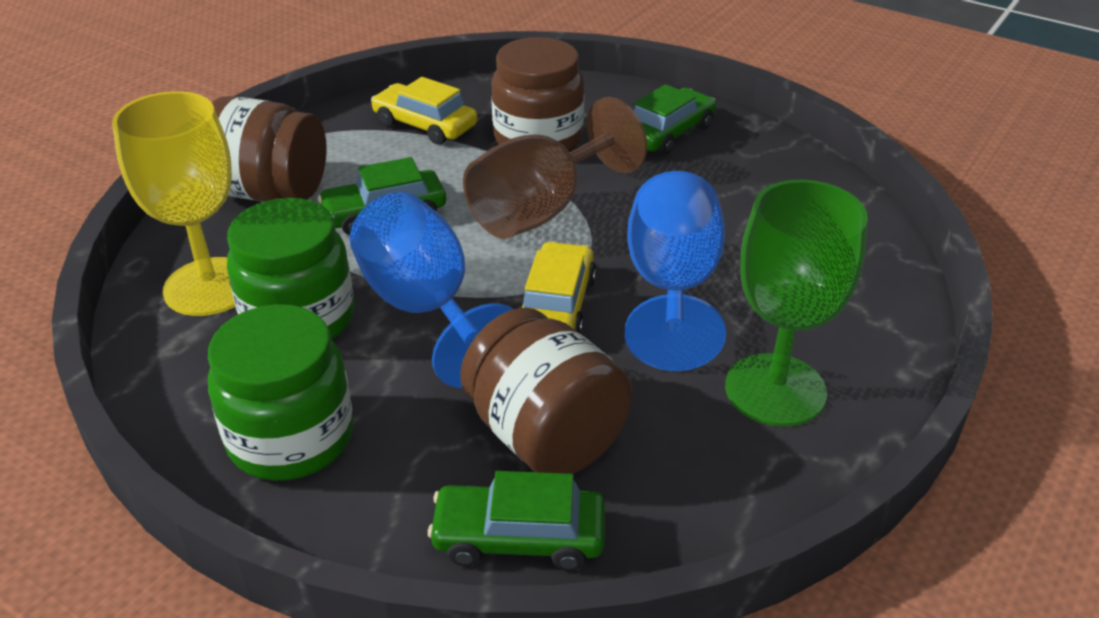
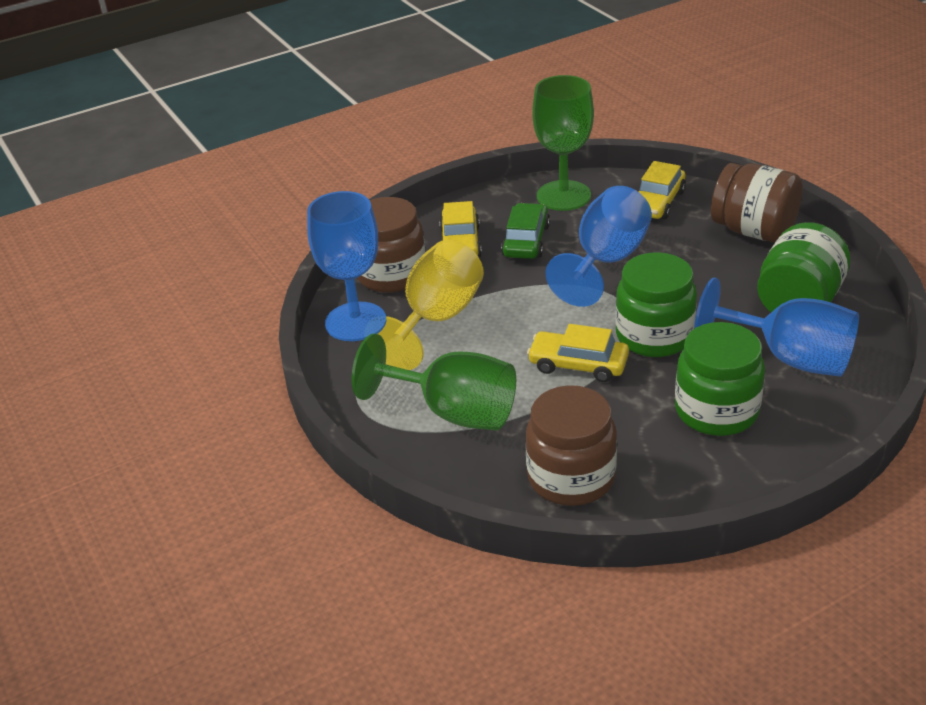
blue goblet: [350,192,513,388] [625,171,726,371] = 2 -> [307,191,386,341] [546,186,652,307] [694,278,859,377] = 3
brown goblet: [463,97,647,239] = 1 -> none = 0
green car: [318,157,446,235] [428,471,605,571] [634,84,716,155] = 3 -> [501,203,550,259] = 1
green goblet: [725,180,868,427] = 1 -> [352,334,516,430] [532,75,594,211] = 2
green jar: [208,304,354,481] [227,198,355,340] = 2 -> [615,252,697,357] [675,322,765,436] [757,222,850,312] = 3
yellow car: [371,77,478,145] [518,241,596,334] = 2 -> [439,201,482,257] [527,324,629,382] [639,161,686,219] = 3

